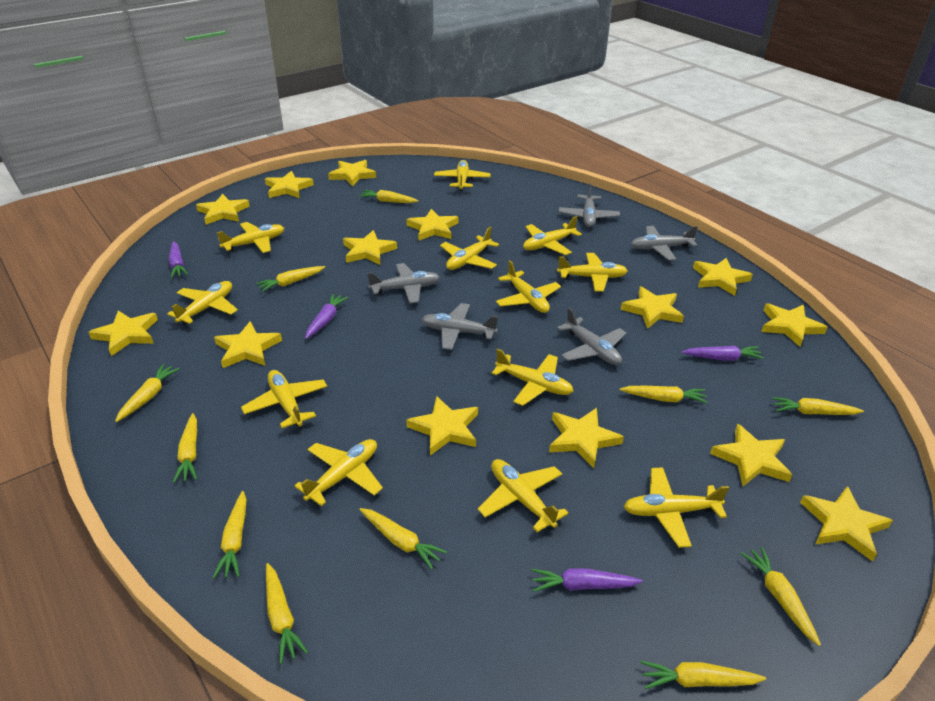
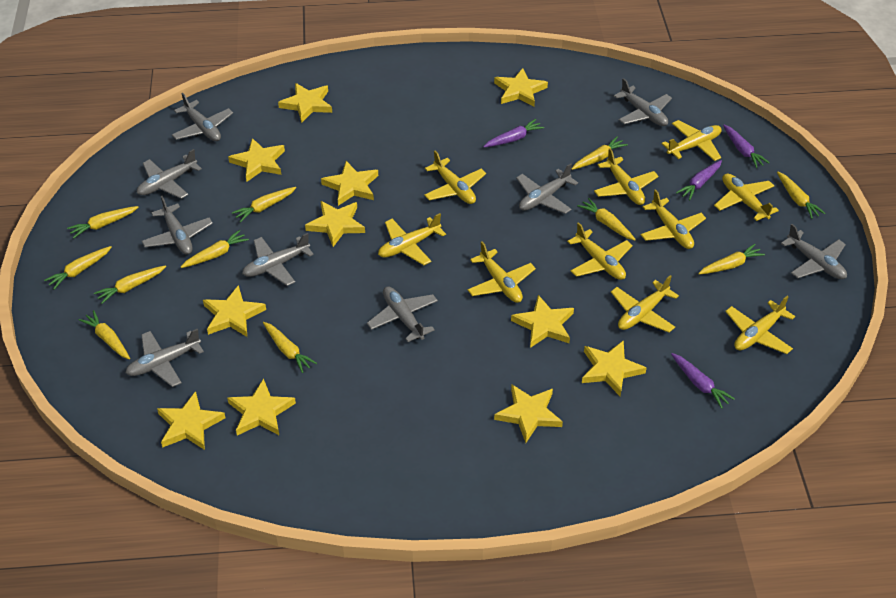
grey plane: [367,263,440,304] [421,303,498,350] [557,308,626,365] [559,183,620,227] [631,226,698,261] = 5 -> [126,329,204,387] [137,149,202,199] [142,196,213,254] [172,93,233,141] [242,233,314,286] [367,286,438,342] [516,163,578,214] [614,78,672,126] [781,224,847,279] = 9
yellow plane: [167,281,238,324] [217,222,284,253] [241,370,327,428] [294,439,383,506] [434,160,490,191] [440,227,499,270] [478,459,568,532] [492,349,573,406] [496,260,561,313] [523,216,582,255] [557,253,628,292] [624,467,729,548] = 12 -> [378,213,446,265] [424,151,486,204] [467,241,536,303] [567,222,633,280] [594,148,659,205] [611,275,679,332] [641,189,706,249] [661,120,722,161] [714,173,779,221] [725,296,795,354] = 10
yellow star: [88,311,158,356] [196,194,250,225] [214,321,282,368] [265,171,314,198] [328,160,376,187] [343,230,397,265] [406,209,459,241] [406,396,478,455] [549,408,624,468] [621,286,684,329] [693,258,753,296] [710,423,792,486] [761,303,828,347] [800,486,893,561] = 14 -> [157,391,225,450] [203,285,266,337] [227,378,296,435] [228,138,285,182] [278,83,332,123] [305,201,365,247] [321,161,378,206] [494,68,548,107] [494,384,563,443] [511,295,574,348] [582,340,646,396] = 11

